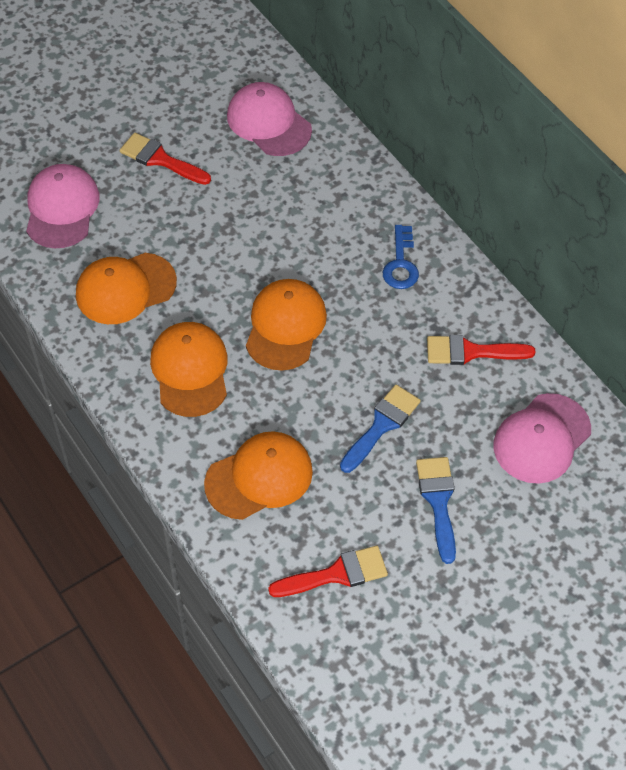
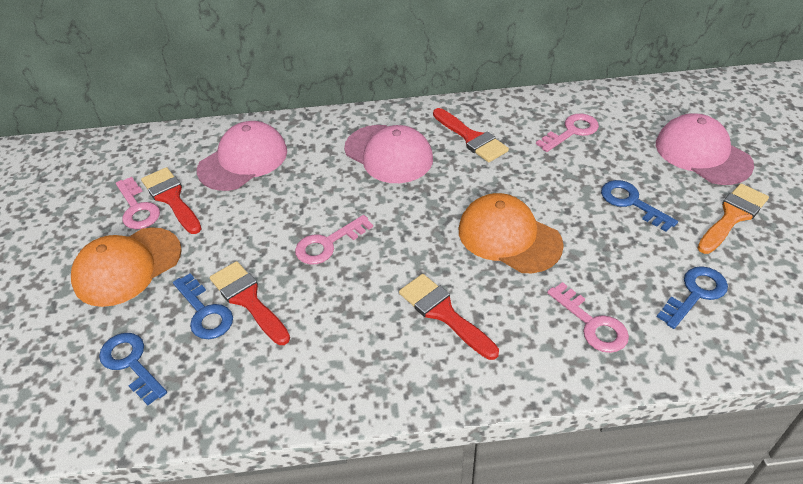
blue brush: [340,385,421,473] [416,457,456,564] = 2 -> none = 0
blue key: [383,225,419,289] = 1 -> [99,333,167,405] [173,273,233,339] [601,180,678,232] [657,266,728,329] = 4
orange brush: none = 0 -> [698,183,769,254] = 1
orange cap: [76,253,177,324] [150,322,228,417] [204,431,313,520] [246,279,327,370] = 4 -> [71,227,182,307] [459,193,564,273] = 2
pink key: none = 0 -> [116,177,160,229] [295,215,373,265] [536,113,599,152] [547,282,629,353] = 4
red brush: [120,133,211,185] [268,546,388,597] [427,335,536,365] = 3 -> [141,167,202,234] [210,261,290,345] [399,274,499,360] [433,108,509,162] = 4

